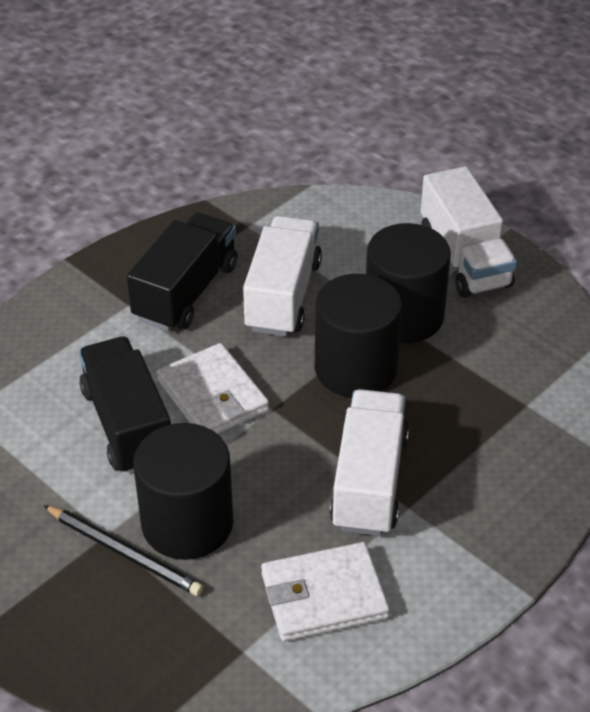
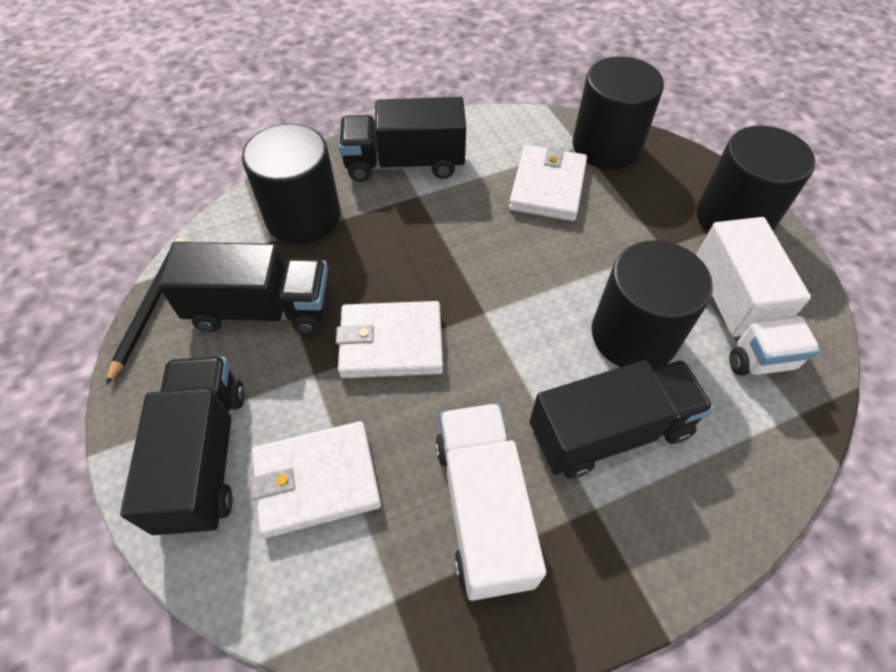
black cylinder: [133,423,233,560] [315,274,402,398] [366,223,451,343] = 3 -> [242,124,341,244] [573,56,664,170] [592,240,713,369] [696,126,815,233] = 4
black truck: [79,336,171,475] [127,213,238,331] = 2 -> [120,357,245,536] [158,242,330,334] [339,97,466,182] [530,360,714,479] = 4
white truck: [243,216,322,336] [330,389,409,536] [421,166,517,298] = 3 -> [435,403,546,601] [696,217,820,376] = 2
white wallet: [157,343,269,434] [261,542,390,642] = 2 -> [250,421,381,538] [336,301,443,378] [509,145,587,221] = 3

